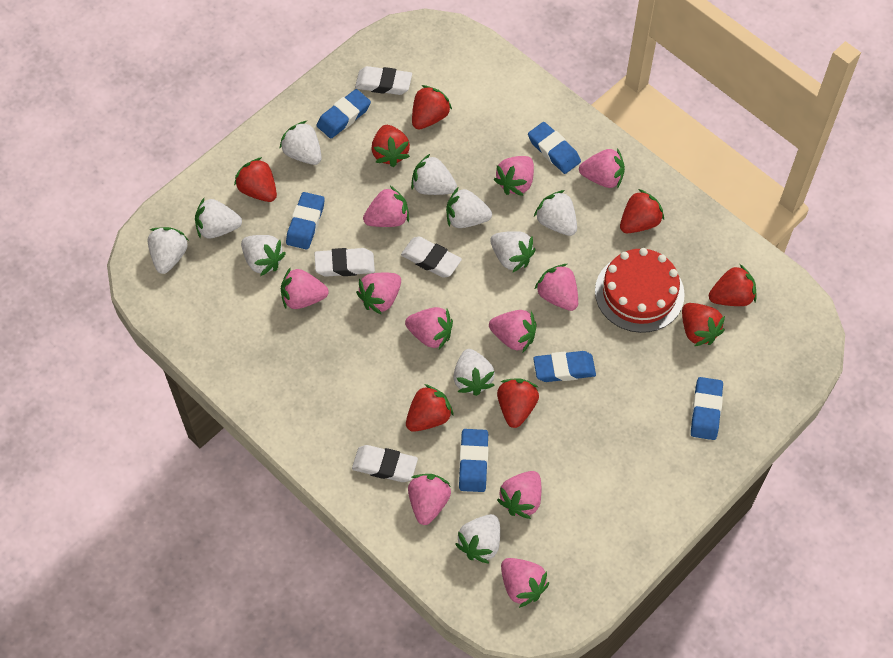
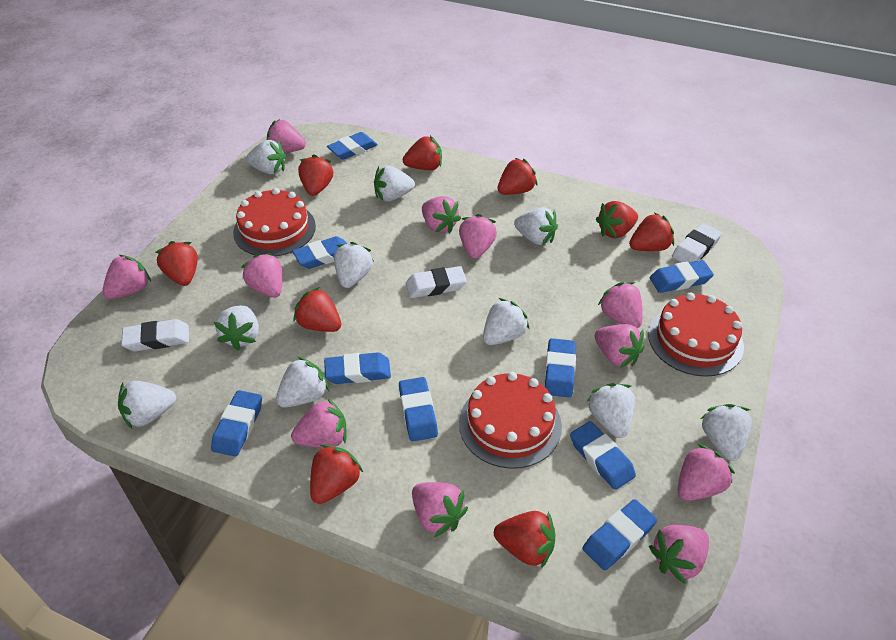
blue eraser: [286,192,325,250] [316,89,371,139] [459,429,488,492] [528,122,581,174] [533,351,596,382] [691,377,723,440] = 6 -> [211,390,262,457] [292,236,347,269] [324,352,391,384] [327,132,378,160] [399,377,438,441] [545,338,576,397] [570,421,636,490] [582,499,657,571] [650,260,714,293] = 9
red cake: [595,248,685,333] = 1 -> [233,188,316,257] [459,372,562,469] [648,293,744,377] = 3
red strawberry: [234,157,277,202] [372,125,410,167] [406,384,454,432] [412,85,452,129] [497,378,539,428] [620,189,664,233] [682,303,725,346] [709,264,756,306] = 8 -> [155,241,197,286] [294,287,341,332] [298,154,334,196] [310,444,363,504] [403,136,442,170] [494,511,555,569] [497,158,537,195] [596,201,638,238] [629,212,674,251] = 9
white eraser: [314,248,375,277] [352,445,418,482] [355,66,412,95] [401,237,462,278] = 4 -> [121,319,189,351] [406,266,467,298] [672,223,722,262] = 3

